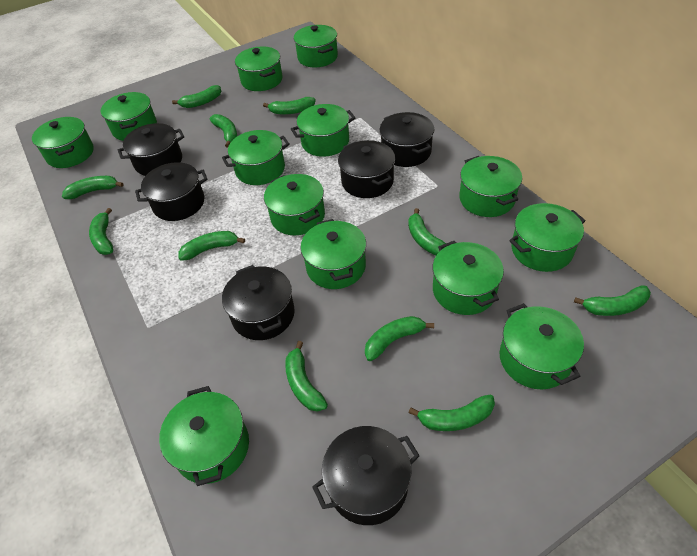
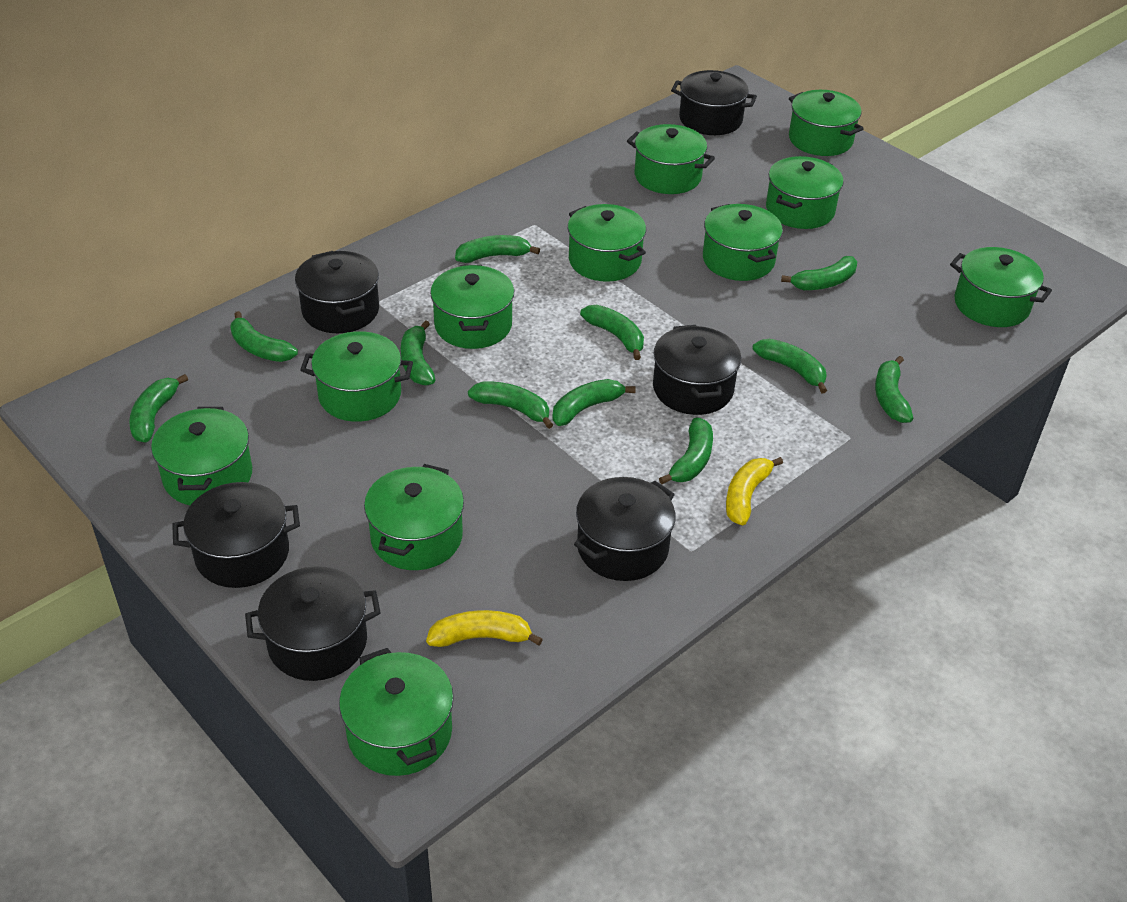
green pot: [32,117,94,168] [101,92,157,141] [159,386,249,486] [222,130,290,185] [235,46,282,91] [264,174,325,235] [291,104,355,157] [294,25,338,67] [301,219,366,289] [433,241,504,315] [459,156,522,217] [499,303,584,389] [509,203,585,272] = 13 -> [151,407,252,505] [300,331,413,422] [339,648,454,776] [364,464,464,570] [430,265,514,349] [568,204,646,282] [627,124,715,194] [703,204,783,281] [766,156,844,229] [789,90,864,156] [950,247,1052,327] = 11
yellow banana: none = 0 -> [426,610,543,647] [726,457,783,526] = 2

